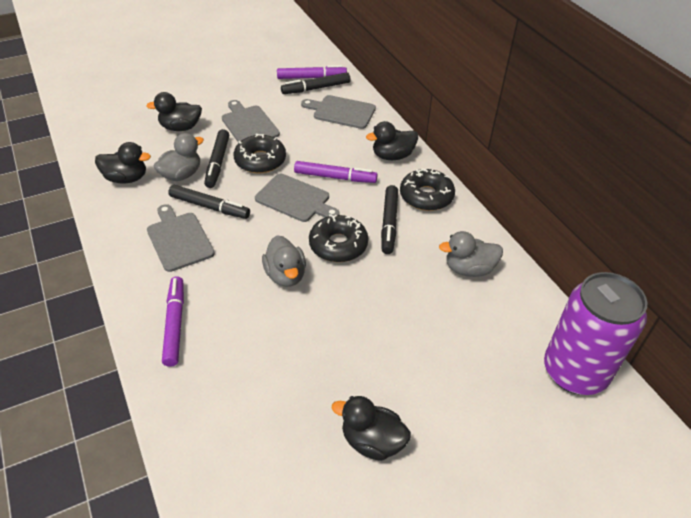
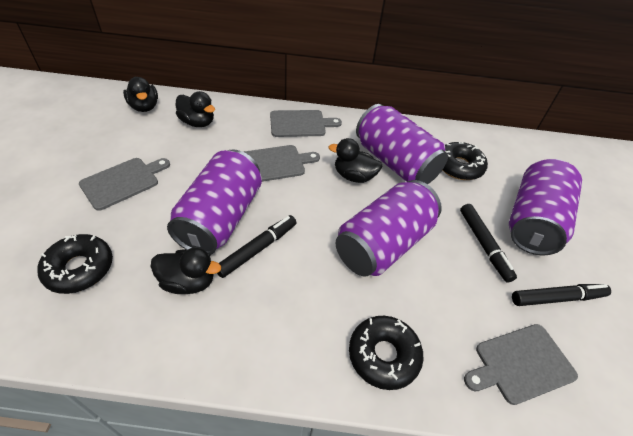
black marker: [168,185,250,219] [204,129,229,188] [281,72,350,94] [381,185,398,254] = 4 -> [217,215,297,278] [460,204,517,283] [512,284,611,306] = 3
grey duck: [154,133,204,181] [262,235,306,287] [439,231,503,277] = 3 -> none = 0
purple can: [544,272,647,395] = 1 -> [167,149,262,255] [336,180,442,276] [356,104,448,184] [509,159,582,255] = 4
purple marker: [162,276,184,367] [277,65,347,79] [294,161,378,183] = 3 -> none = 0

